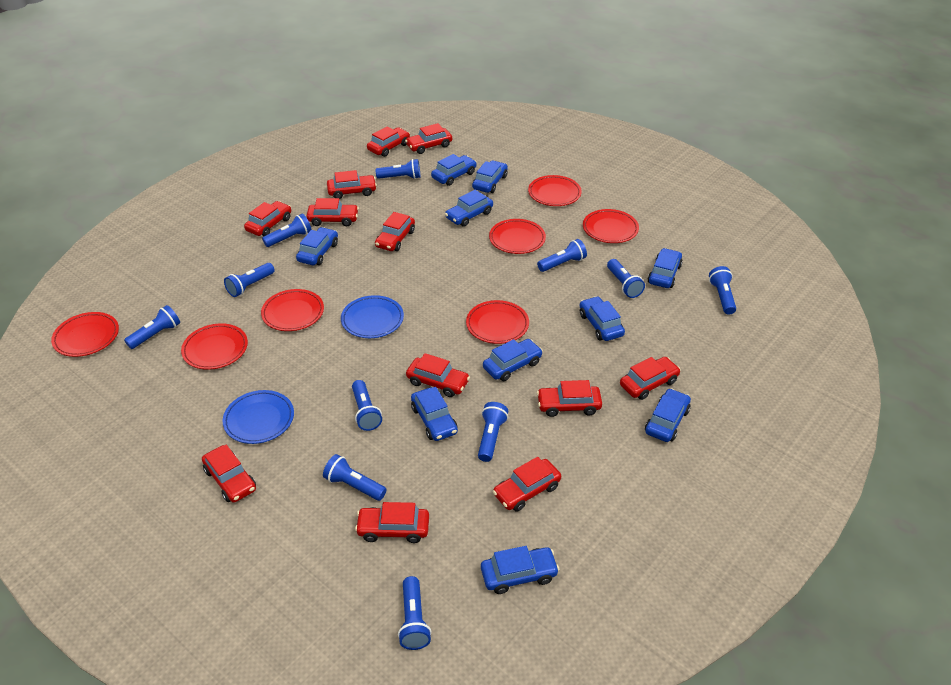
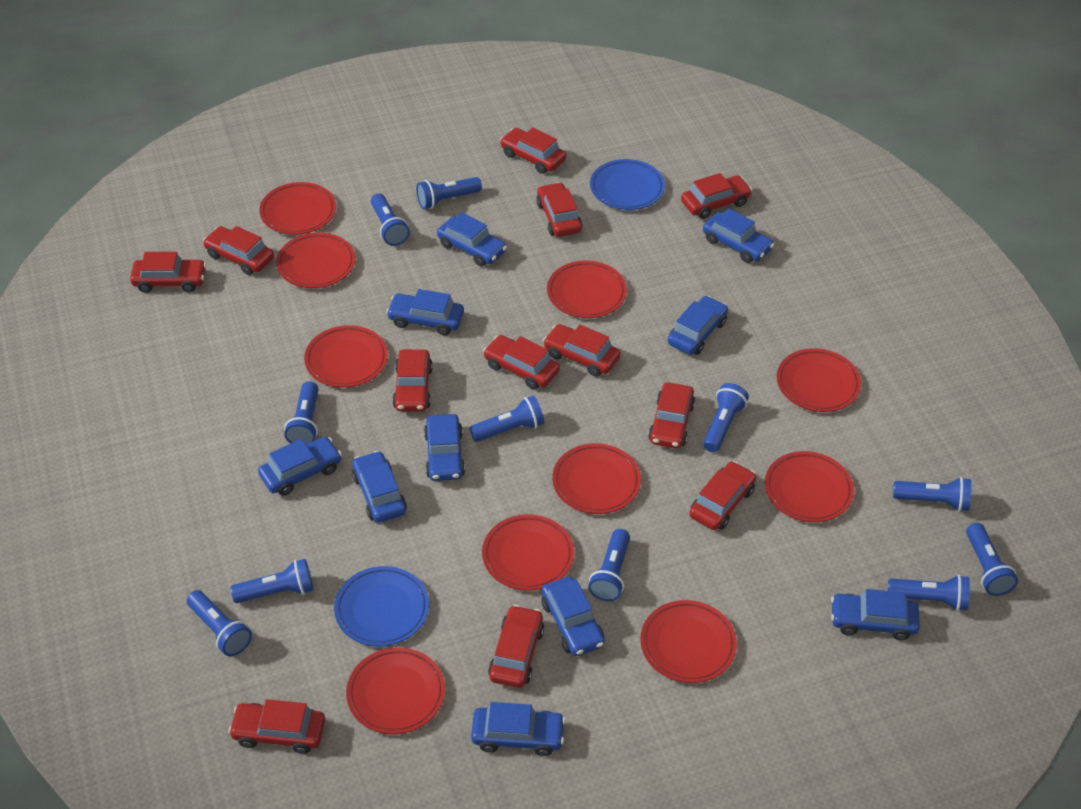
red plate: [51,312,119,357] [181,323,248,370] [261,289,324,331] [466,300,529,344] [489,219,546,254] [528,175,582,206] [583,209,639,243] = 7 -> [259,182,336,235] [276,232,355,288] [304,325,388,388] [346,647,445,734] [482,514,574,591] [547,261,627,318] [552,443,641,514] [640,600,737,683] [765,451,854,522] [777,348,861,412] = 10

